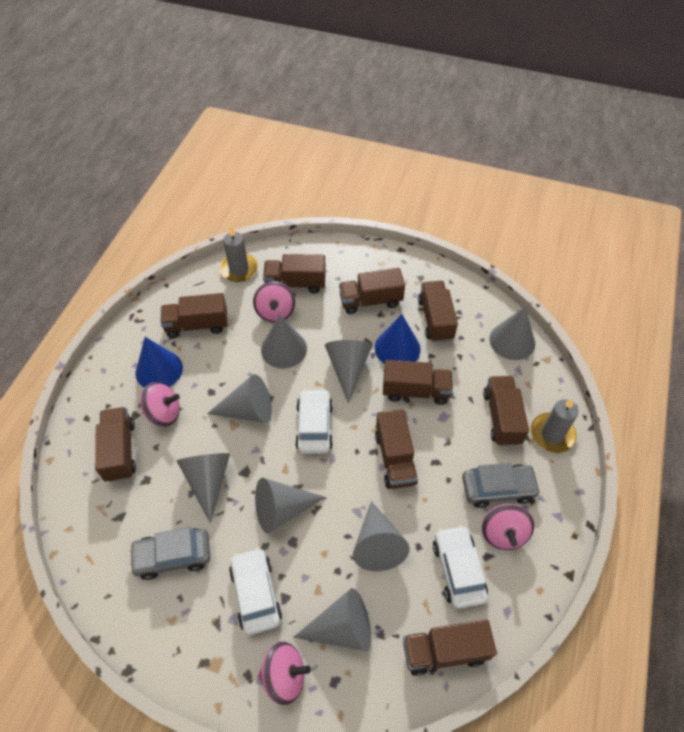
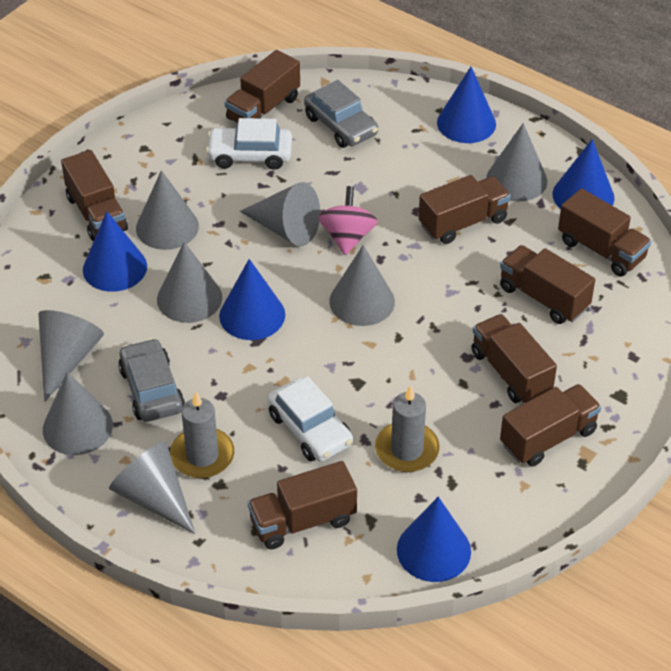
blue cone: [136,337,183,388] [375,314,421,364] = 2 -> [83,211,147,292] [219,259,285,340] [397,497,471,582] [437,67,496,143] [552,139,615,209] = 5
brown truck: [95,407,136,482] [160,293,227,338] [263,254,326,294] [339,268,405,314] [375,409,418,489] [383,360,453,405] [403,620,497,676] [418,281,458,342] [483,376,529,446] = 9 -> [61,150,128,241] [225,50,300,123] [248,461,357,549] [419,175,511,244] [471,314,557,403] [500,245,595,324] [500,384,601,466] [558,188,651,276] = 8
pink spinning top: [140,382,180,427] [253,281,295,323] [258,641,311,705] [482,504,534,550] = 4 -> [318,186,378,255] = 1
white car: [229,548,282,635] [295,389,333,454] [433,525,488,609] = 3 -> [206,118,292,170] [268,376,353,461] = 2

